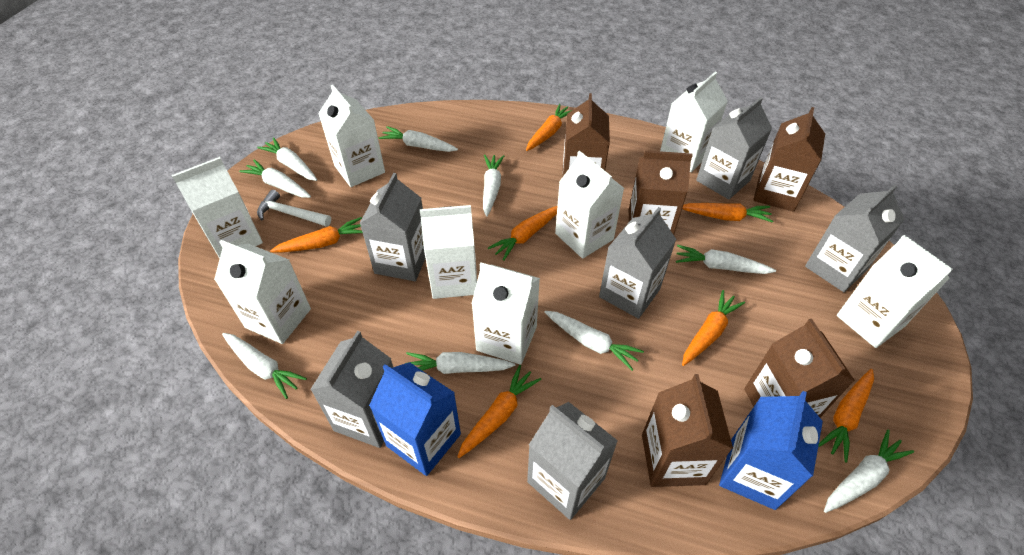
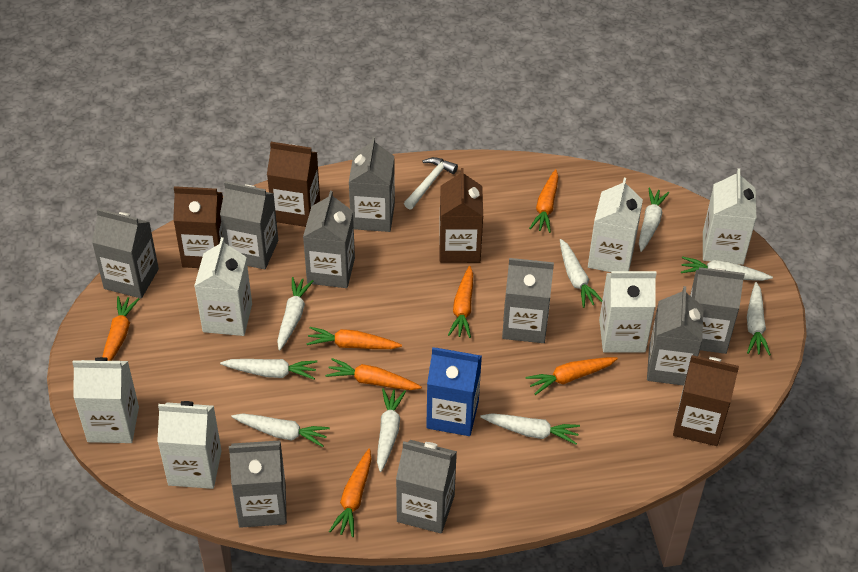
blue carton: [369,362,461,476] [719,391,823,510] = 2 -> [426,347,482,436] = 1
brown carton: [562,93,610,177] [629,150,693,235] [642,374,733,487] [744,319,855,417] [753,107,825,212] = 5 -> [173,186,223,268] [267,142,320,227] [439,168,483,263] [673,355,739,446] = 4
grey carton: [310,331,393,448] [359,173,426,281] [527,402,618,520] [599,207,676,319] [696,97,772,199] [805,185,905,292] = 6 -> [92,209,159,298] [220,181,278,269] [229,440,287,528] [303,191,355,288] [349,137,395,232] [396,440,457,534] [502,258,554,343] [647,286,703,386] [690,267,745,354] = 9
white carton: [172,157,263,259] [214,240,311,344] [318,85,385,187] [420,205,477,299] [472,262,540,365] [555,151,624,259] [660,72,728,172] [837,235,953,348] = 8 -> [72,357,139,443] [157,401,222,489] [194,237,252,336] [588,178,643,272] [599,271,657,352] [703,168,756,265] = 6

